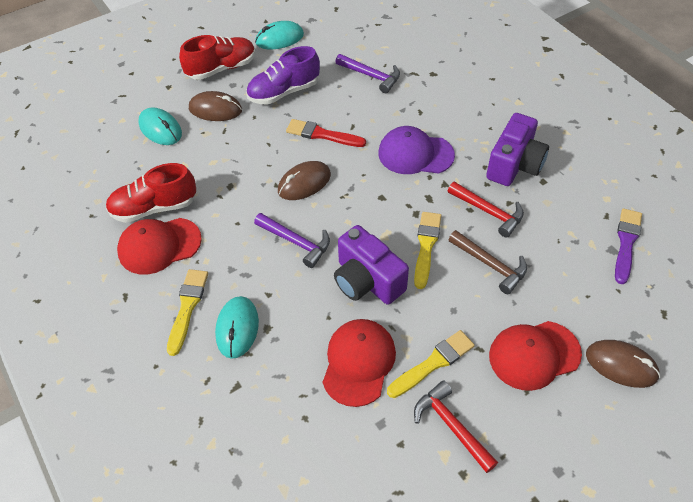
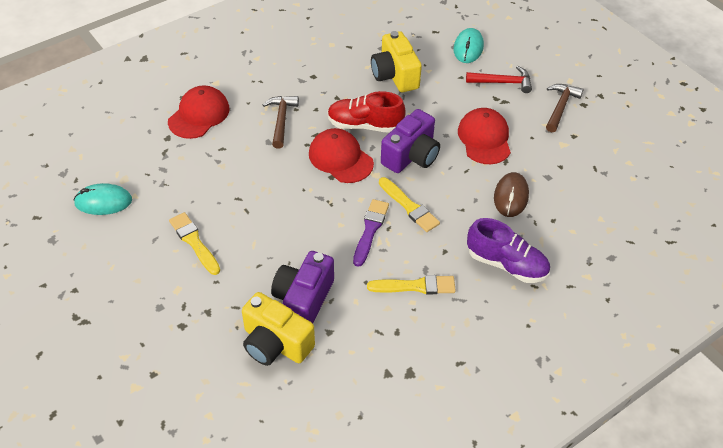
brown hammer: [449,230,527,294] = 1 -> [263,96,299,149] [546,84,584,132] = 2
brown mouse: [189,91,242,121] [278,161,331,200] [586,340,660,388] = 3 -> [494,172,529,217] = 1
purple cap: [378,126,455,174] = 1 -> none = 0
purple hammer: [254,213,330,268] [336,54,400,93] = 2 -> none = 0
red brush: [286,119,366,147] = 1 -> none = 0
red hammer: [414,380,498,473] [448,181,524,238] = 2 -> [466,66,532,93] = 1
red shoe: [105,163,196,223] [179,35,255,80] = 2 -> [328,91,406,133] = 1
turquoise mouse: [138,107,182,145] [215,296,259,359] [255,21,304,50] = 3 -> [74,183,132,215] [453,28,484,63] = 2
yellow camera: none = 0 -> [242,292,315,366] [371,31,422,92] = 2

